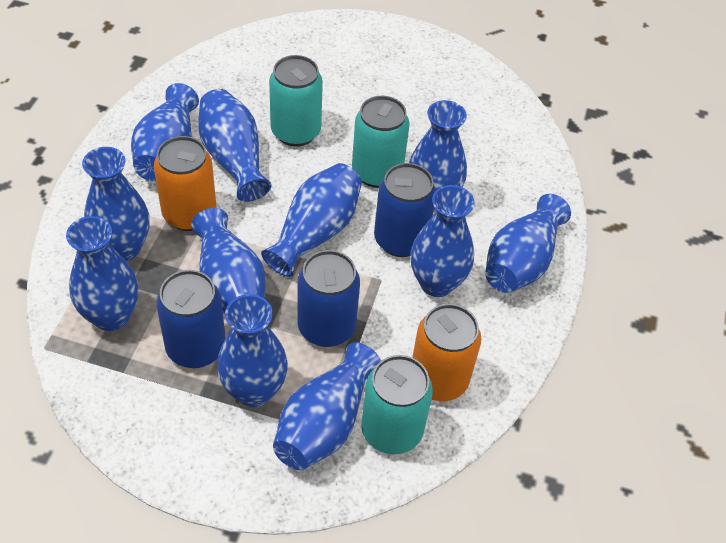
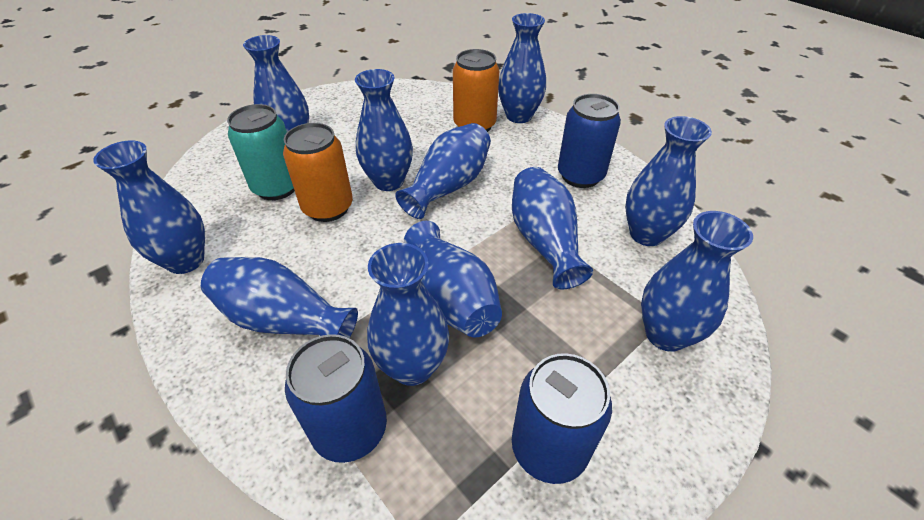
turquoise can: [269,55,323,147] [352,96,410,188] [361,355,433,454] = 3 -> [227,104,295,200] = 1

